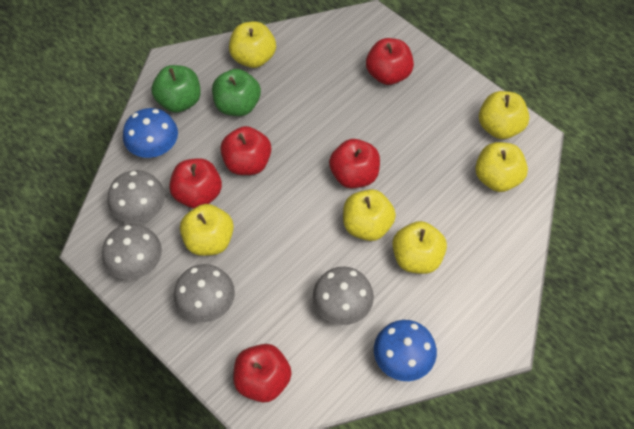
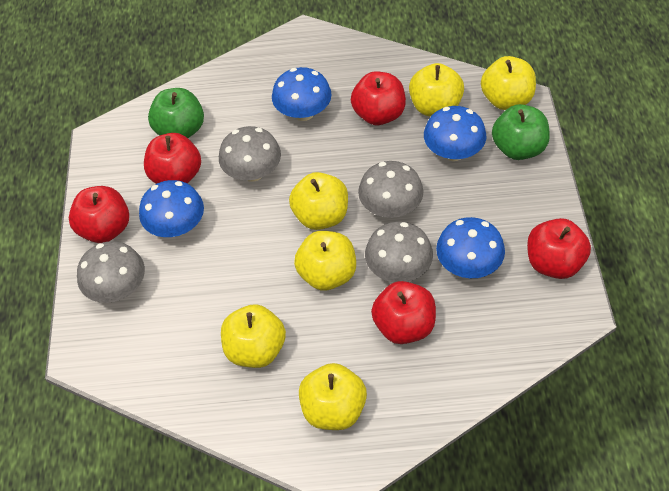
blue mushroom: [123,108,178,158] [374,320,437,381] = 2 -> [139,180,204,237] [272,67,332,121] [424,106,486,161] [436,217,505,278] = 4

